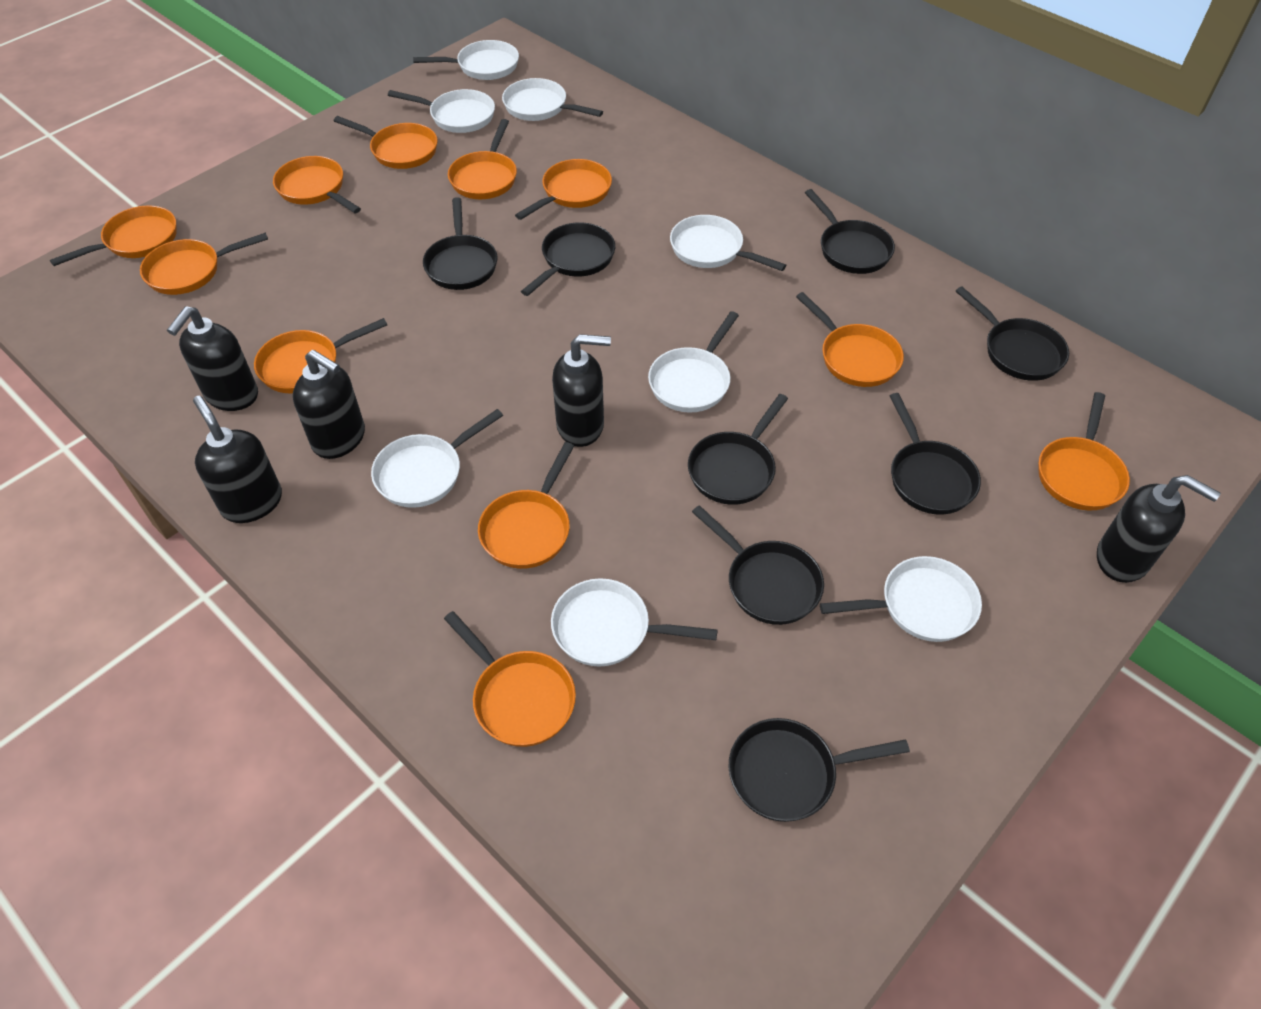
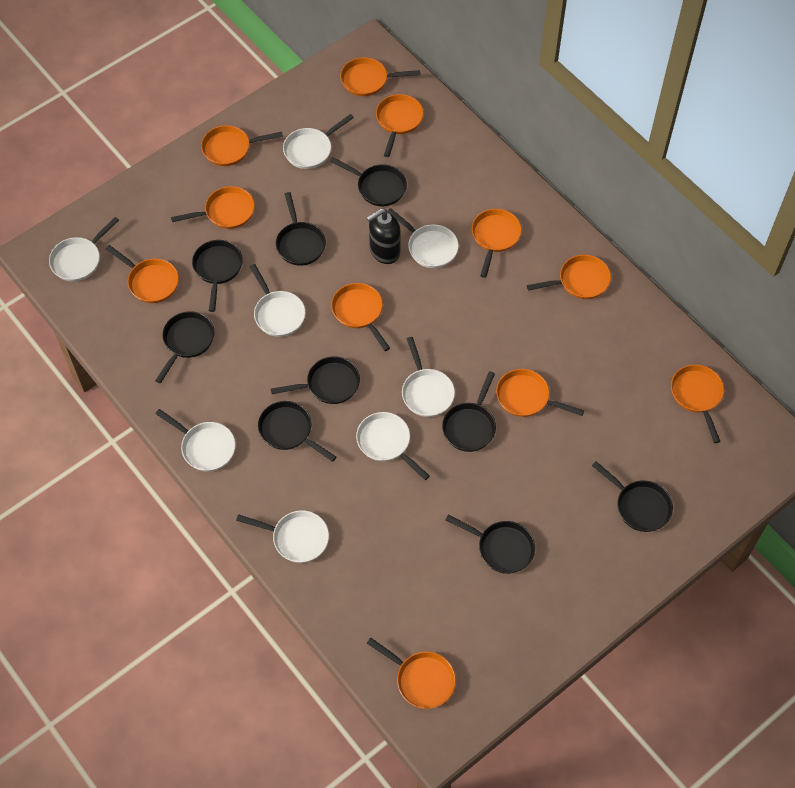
black pan: [423,197,498,290] [521,222,615,296] [688,394,788,505] [692,505,824,625] [728,718,910,822] [805,189,895,274] [890,393,981,514] [956,286,1069,381] = 8 -> [155,311,215,384] [192,240,243,312] [258,401,336,462] [271,356,360,404] [276,192,326,266] [330,157,407,206] [442,371,496,452] [445,515,535,574] [592,461,673,532] = 9
black soap dispenser: [167,306,258,411] [193,396,282,523] [293,350,365,459] [552,334,611,447] [1097,475,1220,583] = 5 -> [367,208,400,264] = 1

